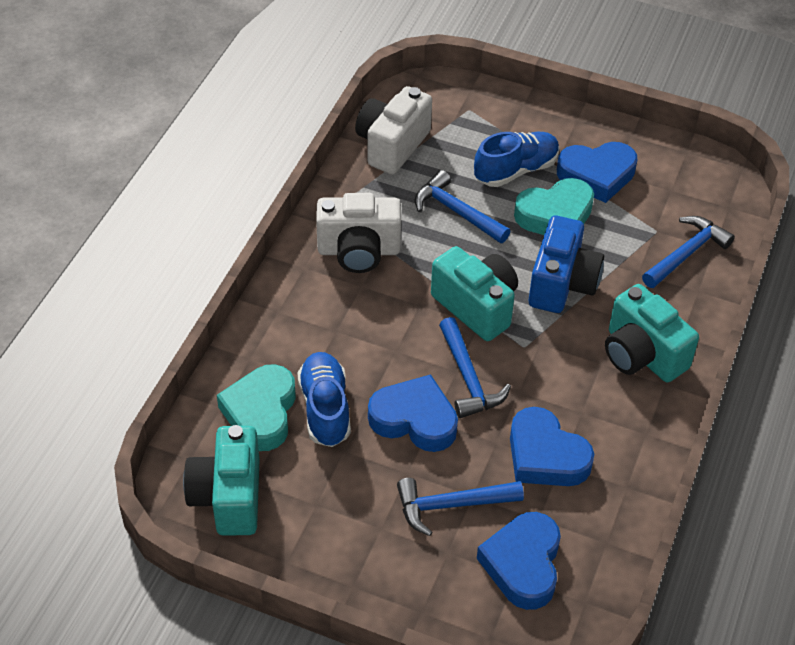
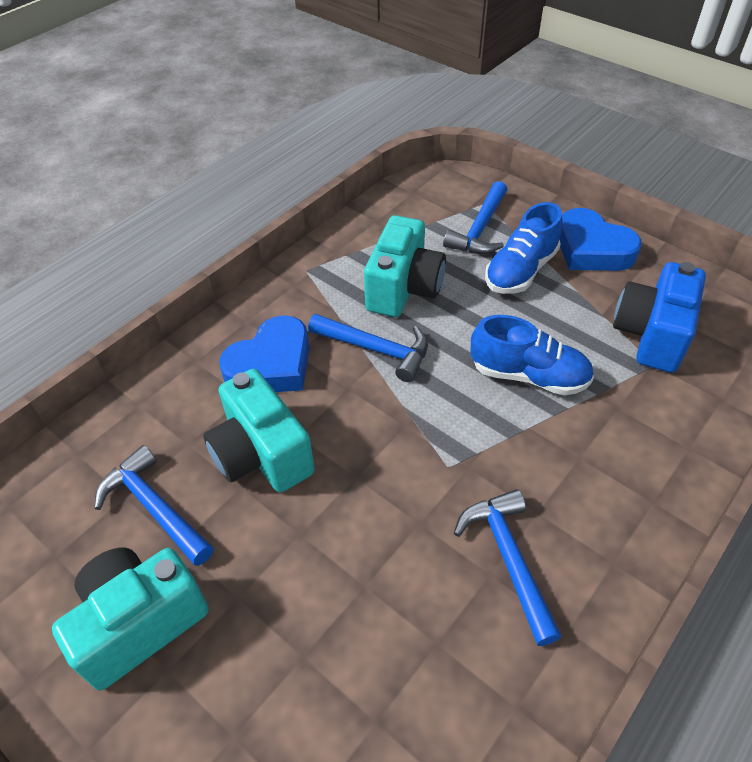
blue heart: [368,374,458,452] [477,512,561,610] [510,407,594,486] [557,142,637,203] = 4 -> [219,315,310,392] [560,208,642,271] = 2
turquoise heart: [217,364,296,451] [514,178,594,235] = 2 -> none = 0
white camera: [316,193,401,273] [355,86,432,175] = 2 -> none = 0

